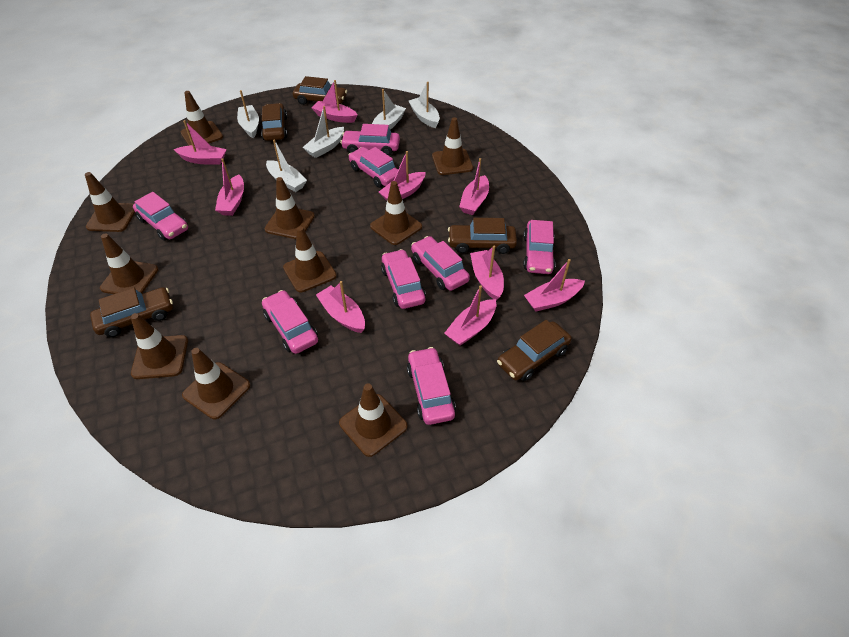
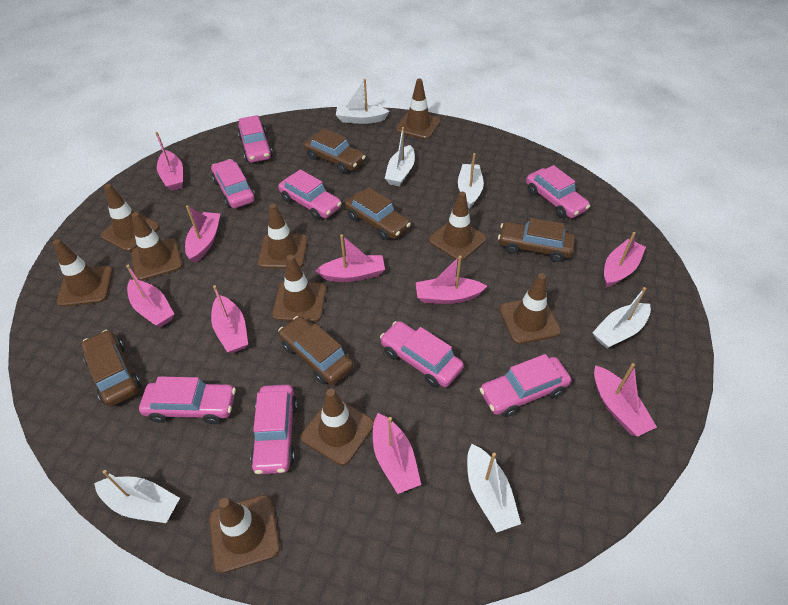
white boat: [237,90,259,138] [266,139,307,192] [302,106,344,158] [372,89,406,130] [409,82,440,128] = 5 -> [94,470,180,523] [336,79,390,124] [385,127,415,186] [458,153,484,209] [467,444,521,533] [592,287,651,349] = 6

